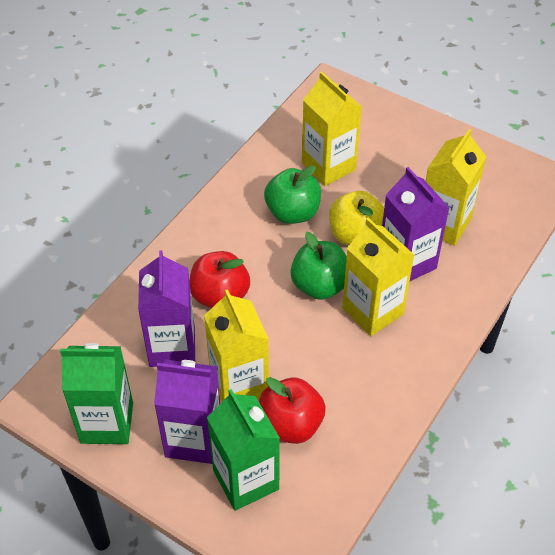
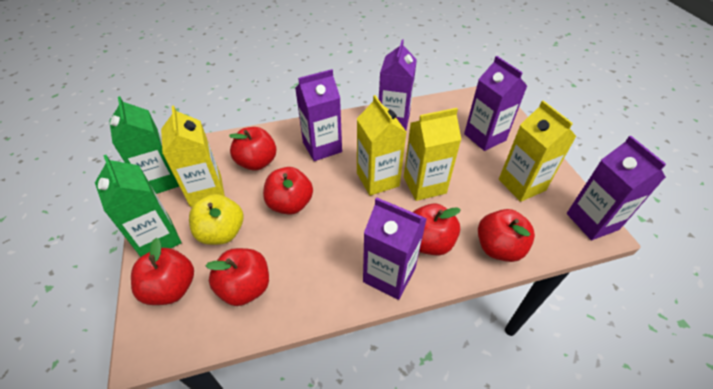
green apple: [264,166,321,224] [290,232,347,300] = 2 -> none = 0
purple carton: [138,250,195,367] [154,360,220,464] [382,167,449,281] = 3 -> [295,69,342,161] [363,197,427,300] [379,40,417,130] [464,56,527,151] [567,136,666,240] = 5
red apple: [189,251,250,308] [259,377,326,444] = 2 -> [131,238,194,305] [205,248,269,306] [229,127,276,171] [263,167,313,215] [413,204,461,255] [478,209,535,262] = 6

